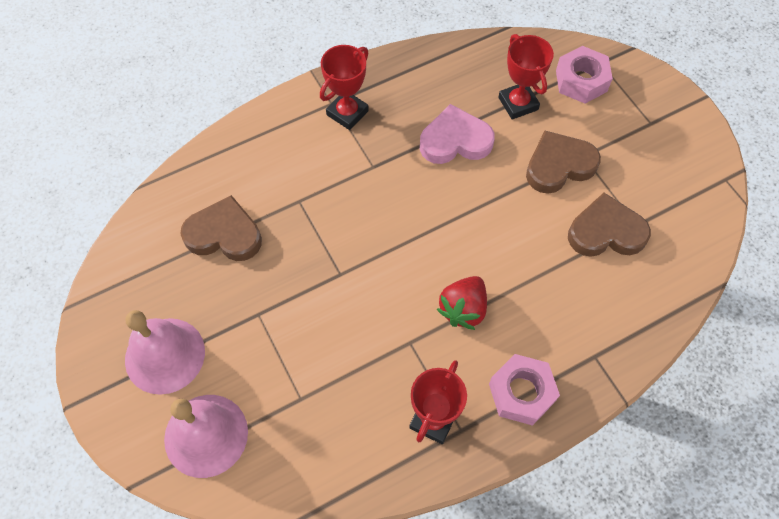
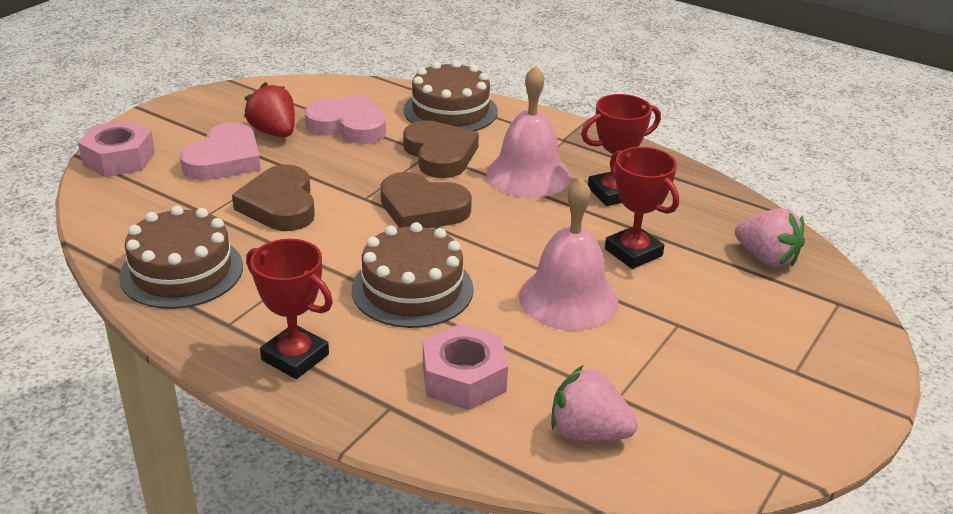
brown cake: none = 0 -> [119,206,243,309] [352,222,474,328] [404,60,498,131] = 3
pink heart: [420,104,495,164] = 1 -> [180,122,261,180] [304,95,386,144] = 2
pink strawberry: none = 0 -> [551,366,638,441] [735,208,805,267] = 2

